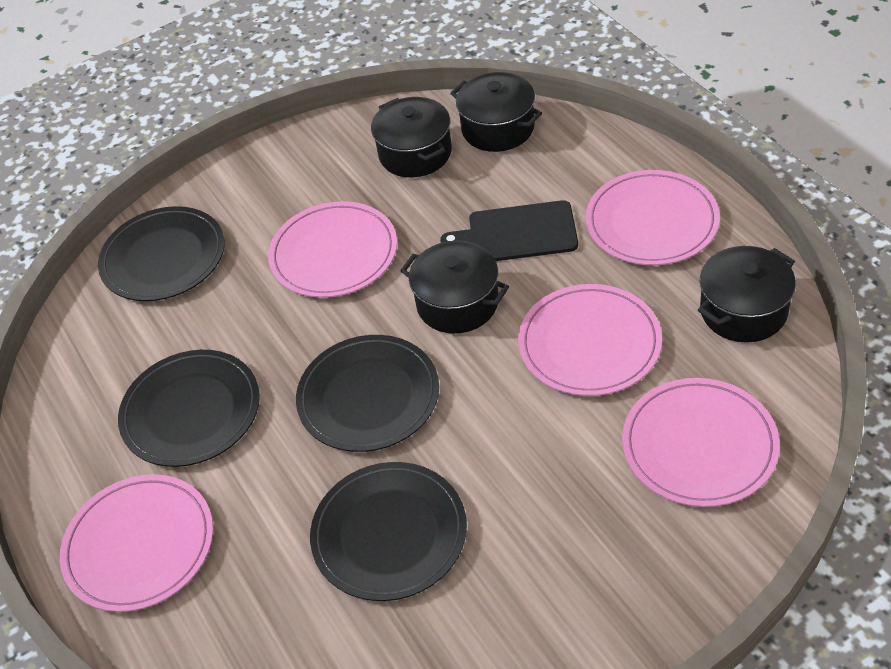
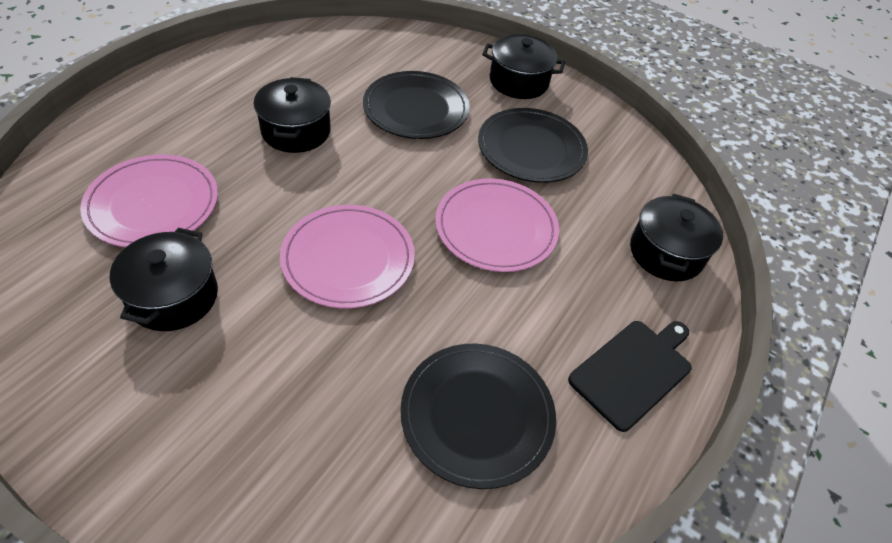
black plate: [98,206,225,301] [118,350,260,467] [296,335,439,452] [310,462,467,601] = 4 -> [363,71,470,139] [400,343,556,489] [478,108,588,183] = 3
pink plate: [60,474,213,612] [268,201,397,298] [518,284,662,396] [586,170,720,265] [622,378,780,507] = 5 -> [80,154,218,247] [280,205,415,309] [435,178,559,272] = 3

